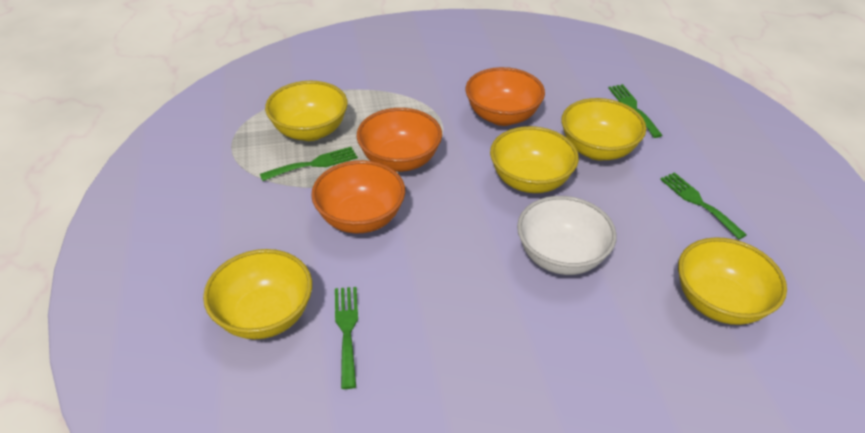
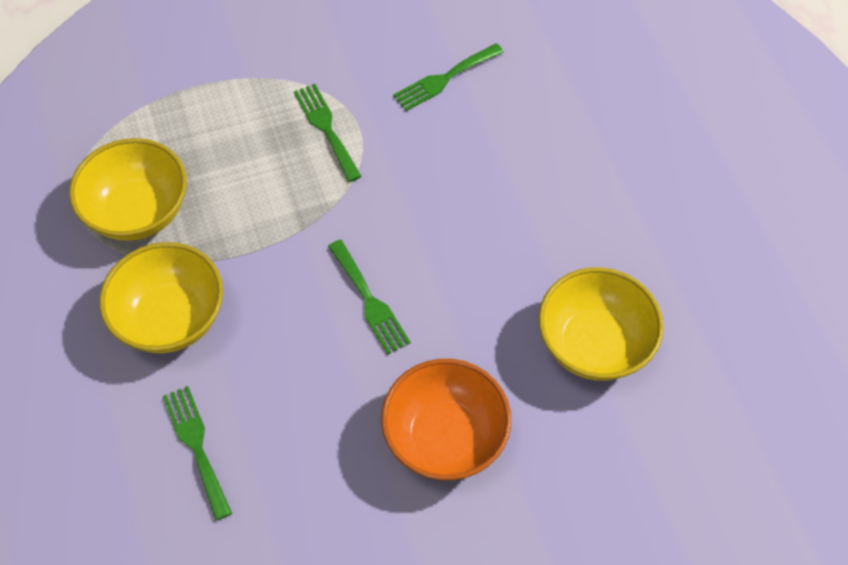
orange bowl: [311,160,405,233] [357,108,442,172] [465,67,545,126] = 3 -> [381,359,511,480] = 1
white bowl: [517,196,617,275] = 1 -> none = 0
yellow bowl: [203,249,312,339] [265,81,348,141] [490,126,579,193] [561,98,646,161] [678,237,787,325] = 5 -> [69,138,187,241] [99,242,223,353] [538,267,664,381] = 3

